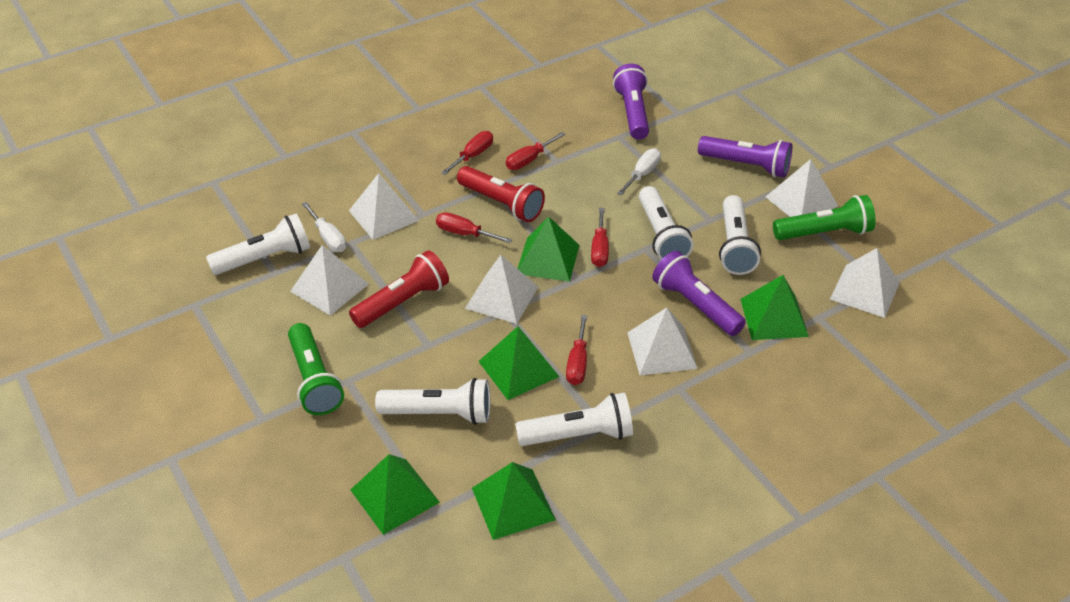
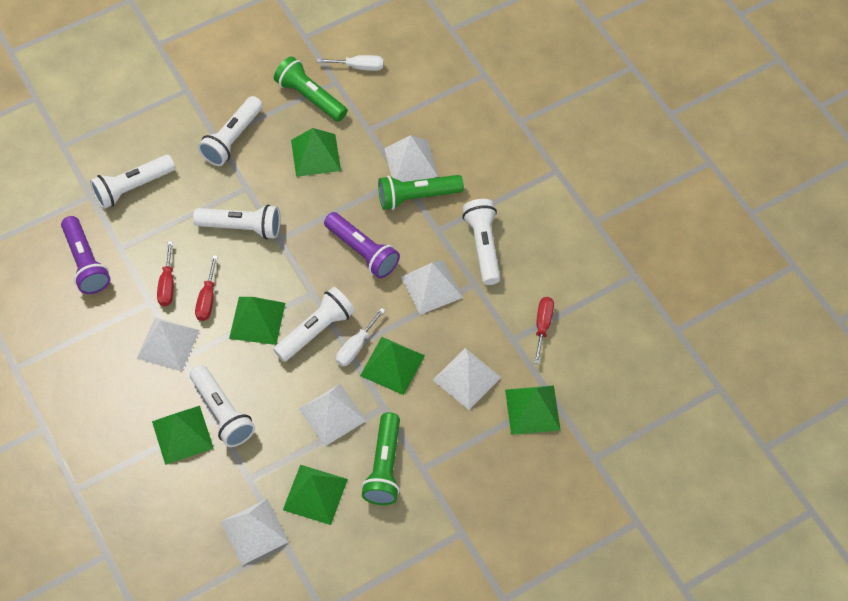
green flashlight: [288,323,344,415] [773,195,876,240] = 2 -> [274,56,347,122] [361,412,400,505] [378,175,464,210] = 3
green pyramid: [351,454,440,535] [472,462,556,540] [478,326,559,400] [518,216,579,282] [740,275,809,340] = 5 -> [152,406,214,465] [229,297,286,345] [283,465,348,525] [291,128,341,177] [360,337,425,395] [505,385,561,435] = 6
purple flashlight: [613,64,649,140] [652,251,746,336] [698,136,792,178] = 3 -> [61,216,110,294] [324,212,400,278] = 2
red flashlight: [349,250,449,328] [457,166,545,222] = 2 -> none = 0
red screwdriver: [436,212,512,243] [441,131,493,175] [506,132,566,170] [566,315,587,385] [591,208,609,267] = 5 -> [157,241,174,306] [195,255,218,321] [534,297,554,364] = 3
white flashlight: [206,213,310,275] [375,378,491,425] [515,393,633,446] [639,186,694,260] [719,195,761,275] = 5 -> [90,155,175,209] [190,365,255,447] [193,205,280,239] [198,96,263,166] [273,287,355,362] [462,199,500,285] = 6

